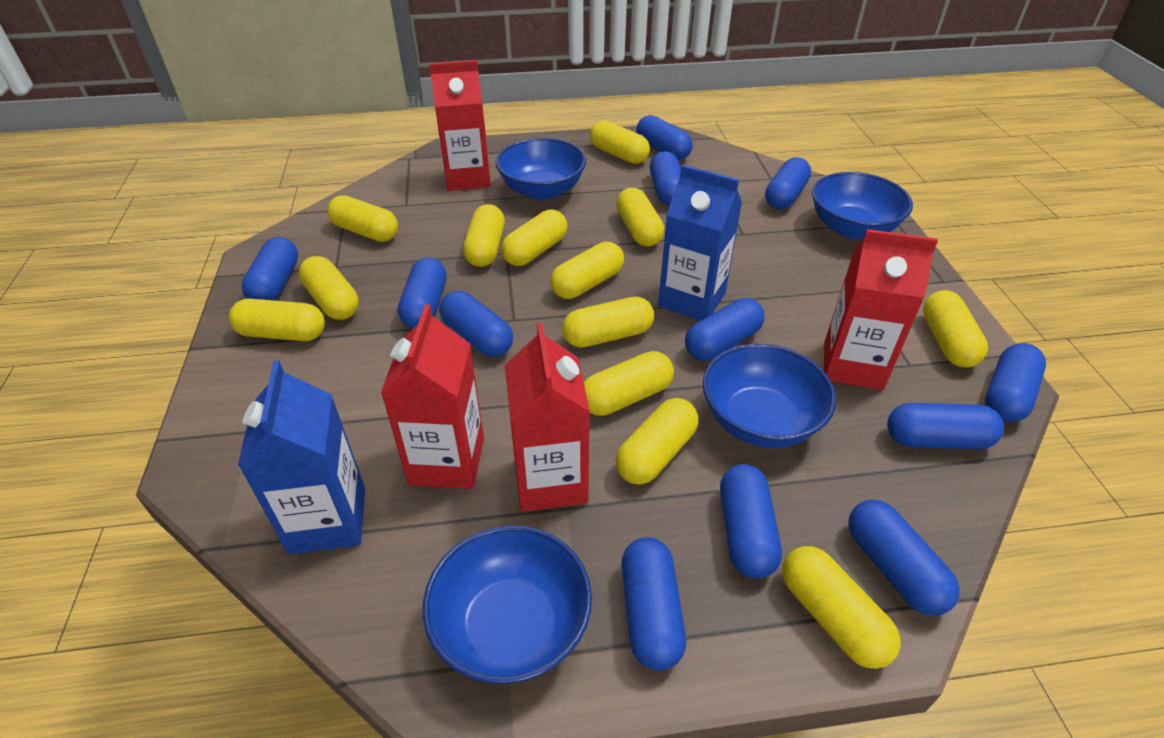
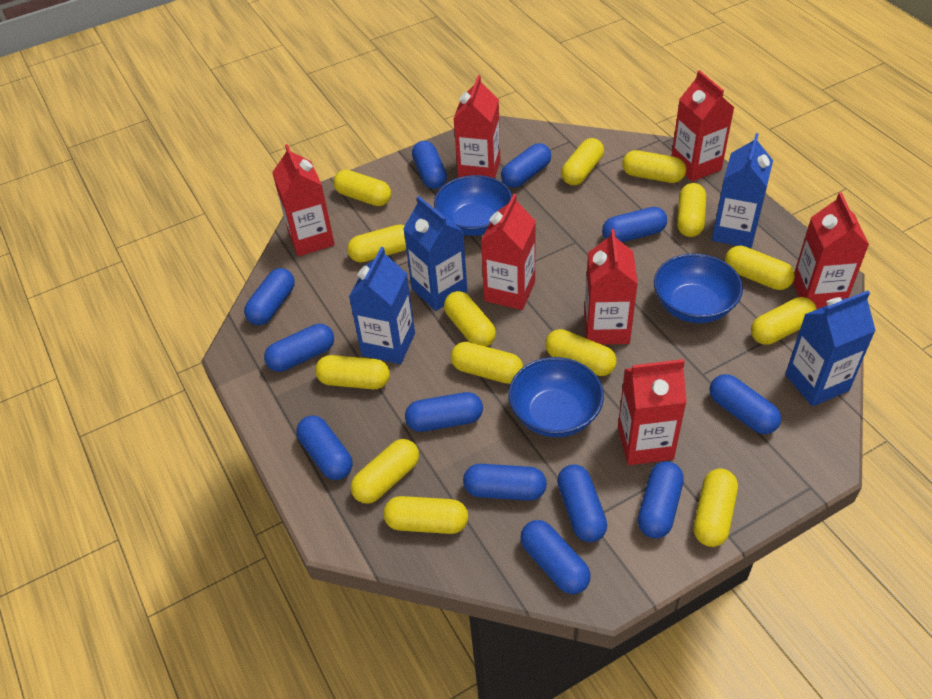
blue bowl: [423,525,592,684] [496,138,586,200] [703,344,836,448] [812,172,913,239] = 4 -> [434,175,512,236] [508,357,604,437] [654,254,743,323] = 3
blue carton: [238,360,365,554] [658,165,742,321] = 2 -> [349,247,415,364] [403,196,468,311] [712,133,773,248] [785,291,876,406] = 4
red carton: [381,304,484,489] [429,60,491,191] [505,322,590,512] [824,229,938,390] = 4 -> [272,144,335,256] [454,75,500,179] [481,194,536,310] [584,229,638,345] [618,359,687,465] [671,70,734,182] [793,192,869,309] = 7
yellow capsule: [229,299,325,341] [299,256,359,320] [327,195,398,242] [463,204,505,267] [501,210,568,266] [550,242,624,299] [562,297,654,348] [584,351,674,416] [590,120,650,164] [615,398,699,485] [616,188,664,247] [782,546,901,669] [923,290,988,367] = 13 -> [315,355,390,389] [333,170,391,206] [347,224,406,262] [351,439,419,504] [383,496,468,534] [444,291,496,347] [451,342,523,384] [545,329,617,376] [561,138,604,185] [622,150,686,183] [677,183,706,237] [694,469,738,547] [725,246,795,290] [751,297,817,345] = 14

